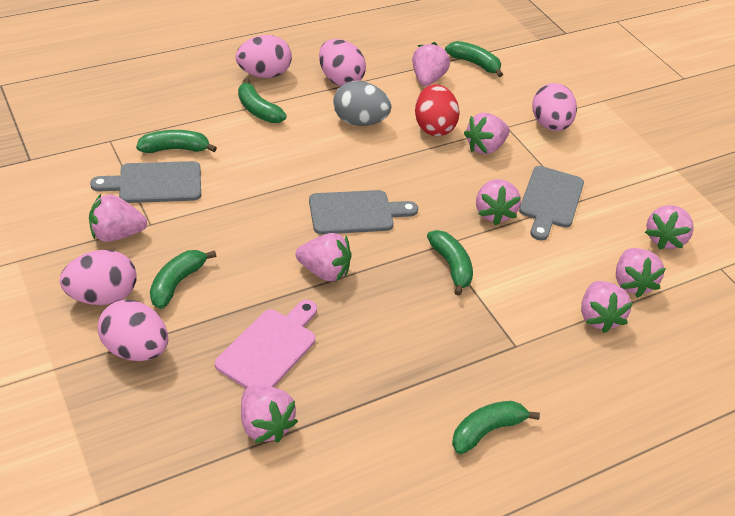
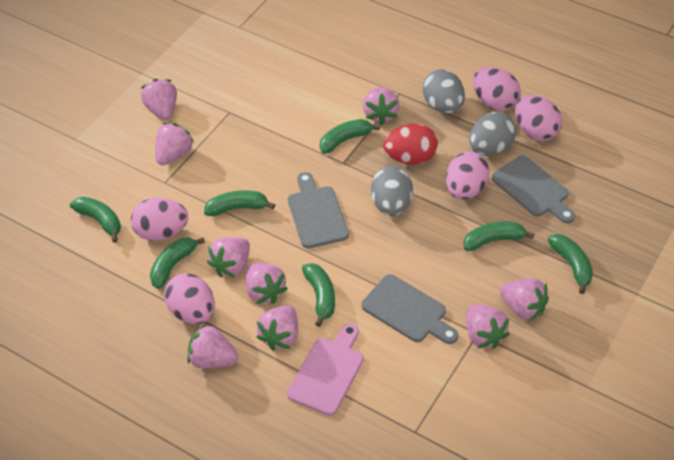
green banana: [136,130,217,153] [150,250,216,309] [238,78,287,123] [427,230,473,296] [445,41,503,77] [452,401,540,454] = 6 -> [70,197,121,242] [150,237,205,289] [204,190,275,216] [302,263,335,327] [320,119,380,154] [463,221,534,251] [548,234,593,294] = 7
grey egg: [333,81,391,126] = 1 -> [371,166,413,216] [423,69,465,114] [469,112,516,156] = 3

